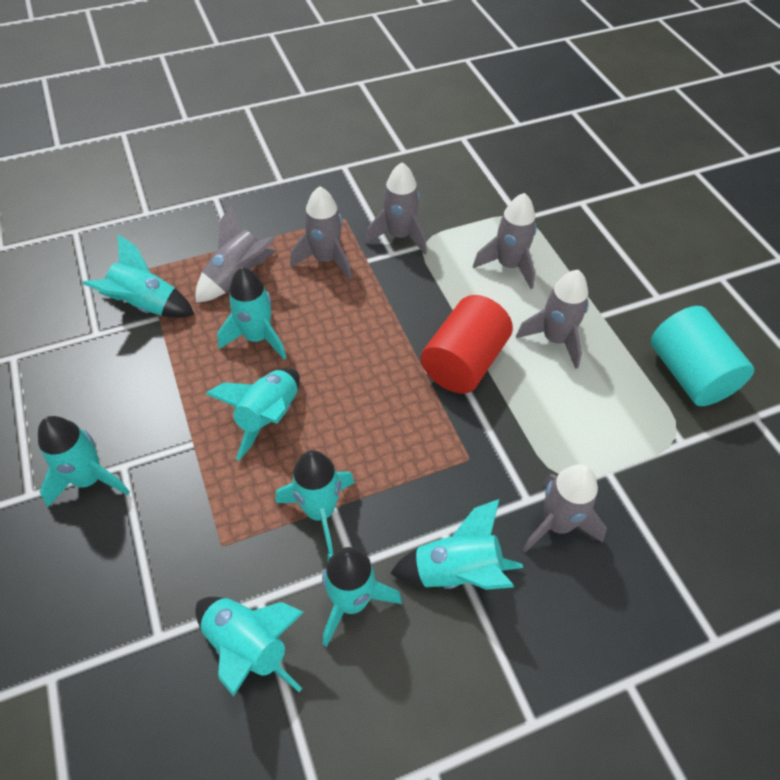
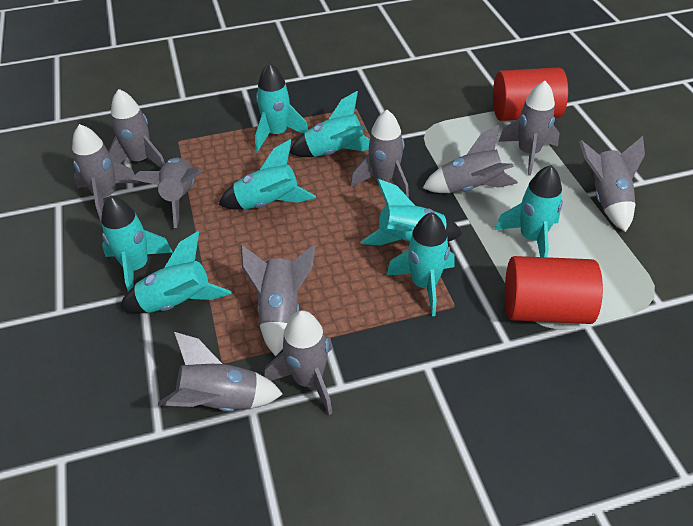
grey rocket: [196,205,276,303] [290,186,352,280] [365,162,427,255] [473,193,537,289] [516,270,589,369] [522,464,607,553] = 6 -> [72,124,139,221] [108,89,165,168] [132,158,201,228] [158,332,283,412] [241,245,315,356] [265,310,332,415] [350,110,409,198] [423,125,518,193] [499,81,560,176] [579,136,645,232] = 10
red cylinder: [421,295,513,394] = 1 -> [493,67,568,121] [505,256,603,324] = 2
turquoise cylinder: [651,306,754,406] = 1 -> none = 0

